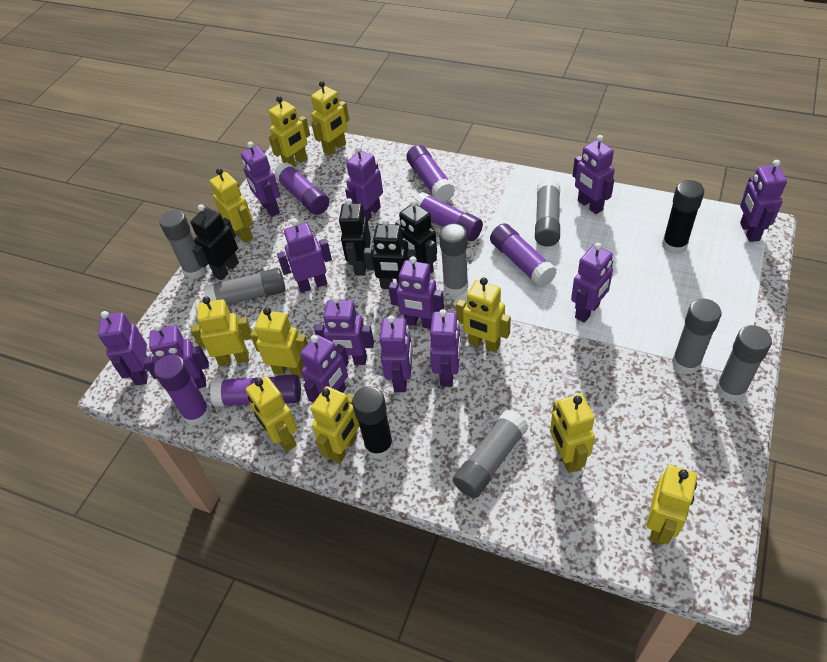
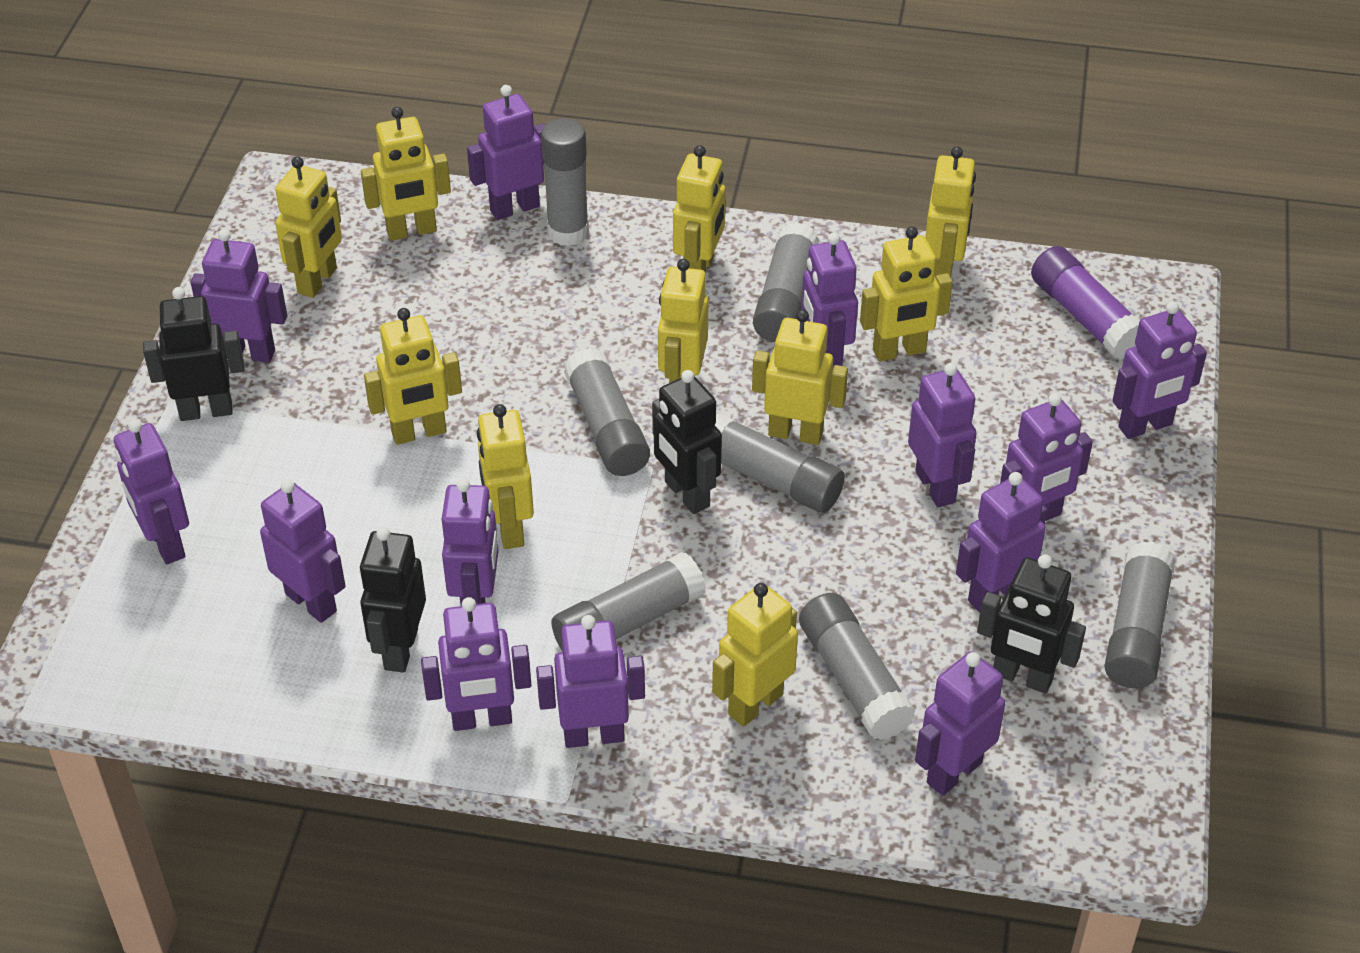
black glue stick: [352,386,394,459] [662,180,704,255] = 2 -> none = 0
purple glue stick: [154,355,210,426] [210,375,301,407] [274,162,329,215] [406,145,455,202] [414,192,483,241] [490,224,557,287] = 6 -> [1031,246,1140,360] = 1

